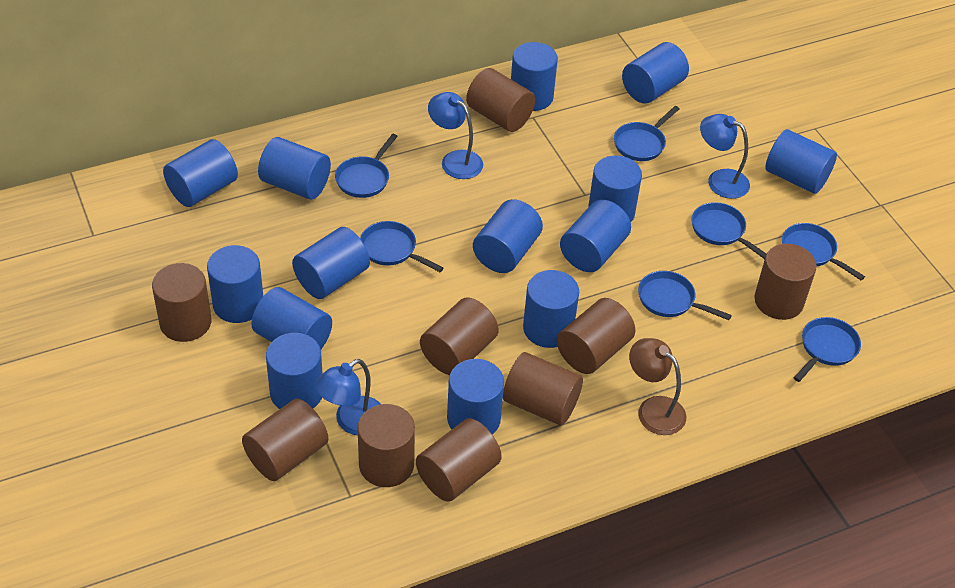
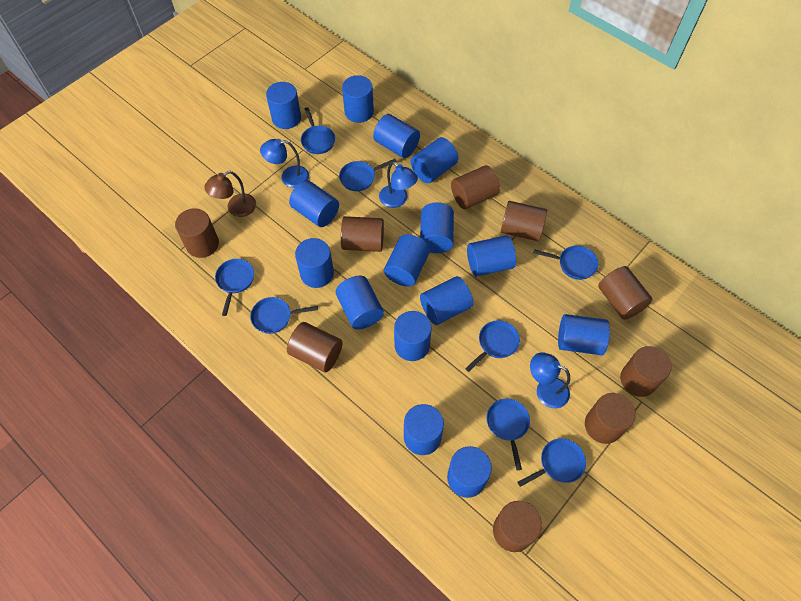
blue cylinder: [163,139,238,207] [207,245,263,323] [251,287,332,349] [258,137,331,200] [266,333,323,409] [292,227,370,299] [447,359,504,434] [473,199,543,273] [511,42,558,111] [523,270,579,348] [560,200,631,272] [588,156,642,222] [622,42,689,104] [765,129,837,194] = 14 -> [266,82,301,129] [289,180,339,227] [295,238,334,288] [336,276,384,329] [342,75,374,123] [373,114,420,158] [384,234,430,287] [394,311,432,361] [404,404,444,455] [411,137,458,183] [420,202,454,253] [420,276,473,325] [447,446,492,498] [467,235,516,277] [558,314,610,355] = 15
blue pan: [335,134,398,198] [360,221,443,272] [614,106,679,161] [638,271,732,320] [691,202,766,259] [782,223,865,280] [794,317,861,382] = 7 -> [215,259,254,316] [250,297,318,334] [301,107,335,154] [339,159,397,191] [465,320,520,372] [487,399,530,470] [517,438,586,487] [534,246,598,280] = 8

